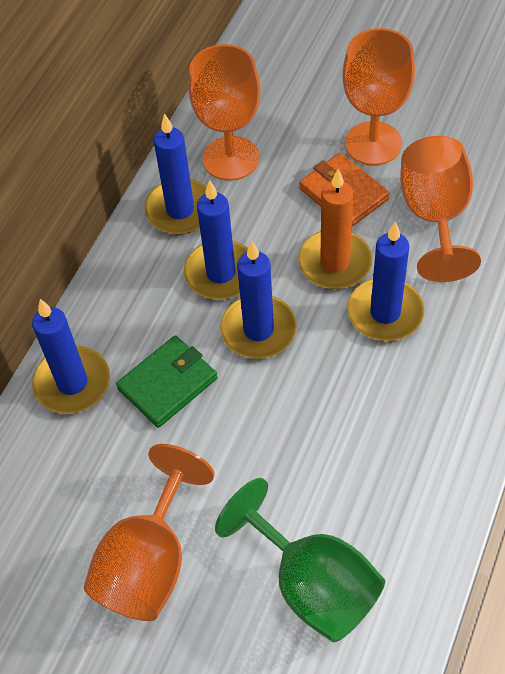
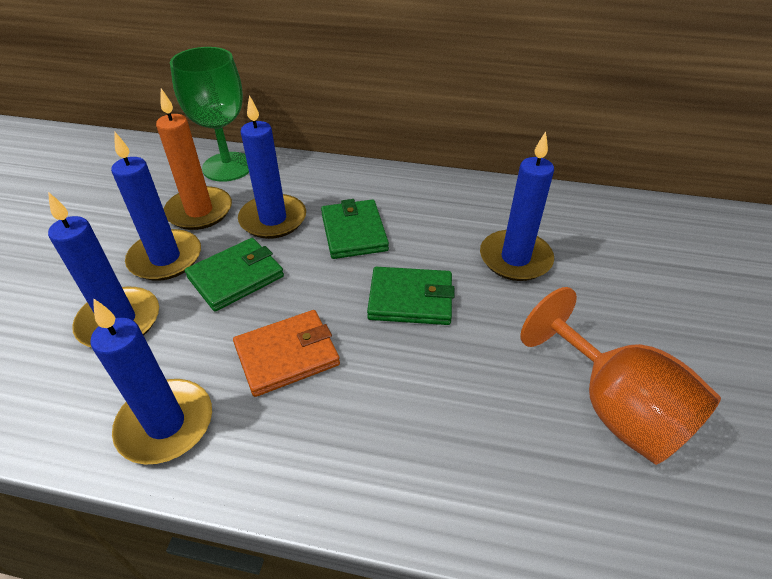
green wallet: [116,335,218,428] = 1 -> [185,238,284,312] [321,199,389,259] [367,267,454,325] = 3
orange goblet: [84,444,215,621] [188,44,260,181] [342,28,415,166] [400,136,481,282] = 4 -> [520,287,721,465] = 1

